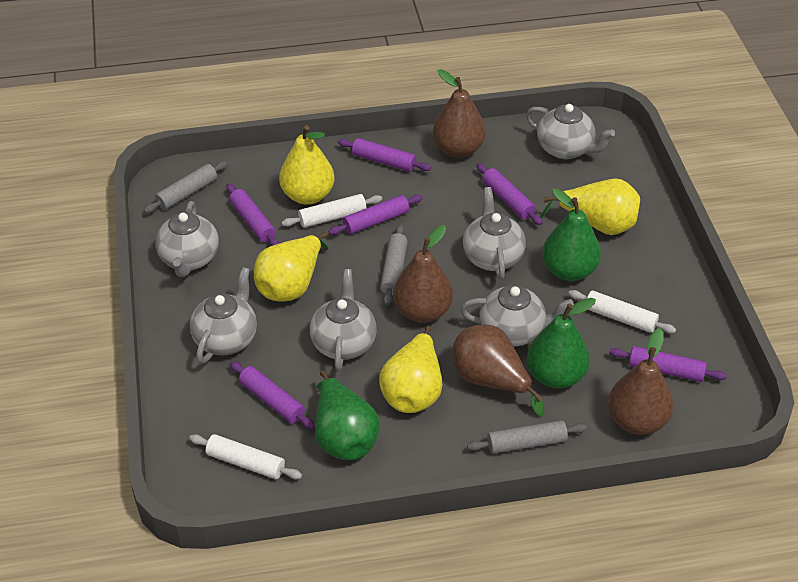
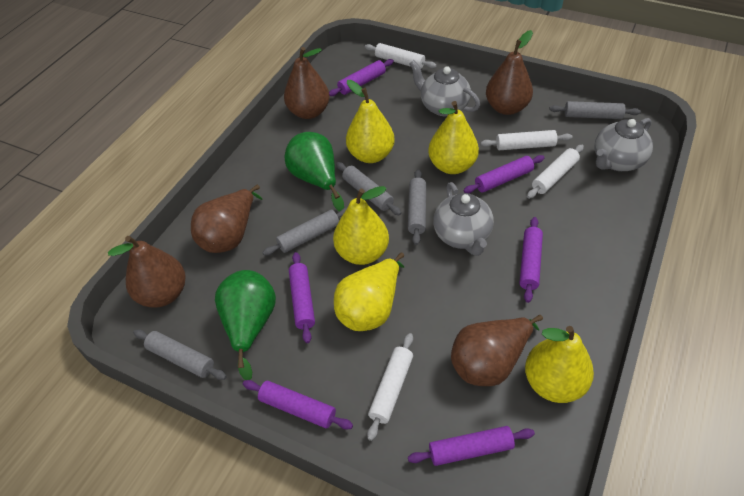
brown pear: [393,225,453,323] [433,69,486,158] [452,325,544,416] [608,328,674,435] = 4 -> [108,236,186,308] [191,185,263,253] [284,47,330,119] [451,315,543,386] [486,30,533,115] = 5
green pear: [315,370,380,460] [527,298,596,389] [542,188,601,281] = 3 -> [215,270,276,380] [285,132,344,211] = 2
grey rolling pin: [143,161,228,213] [380,224,408,305] [467,420,587,454] = 3 -> [133,329,227,380] [262,207,348,256] [336,162,401,215] [408,169,426,245] [549,101,641,119] = 5
grey teapot: [155,201,219,277] [190,267,257,364] [310,269,377,371] [460,285,574,346] [463,187,526,280] [526,104,615,159] = 6 -> [409,60,480,116] [433,182,494,256] [594,118,653,171] = 3
white rolling pin: [189,434,302,479] [282,194,382,228] [568,290,676,333] = 3 -> [365,43,436,69] [367,333,413,441] [481,130,572,150] [527,145,584,199] = 4
yellow pear: [254,232,328,302] [279,125,334,205] [379,326,443,413] [540,179,640,235] = 4 -> [333,186,389,265] [334,253,404,331] [346,80,395,163] [428,101,479,174] [525,326,594,403] = 5

